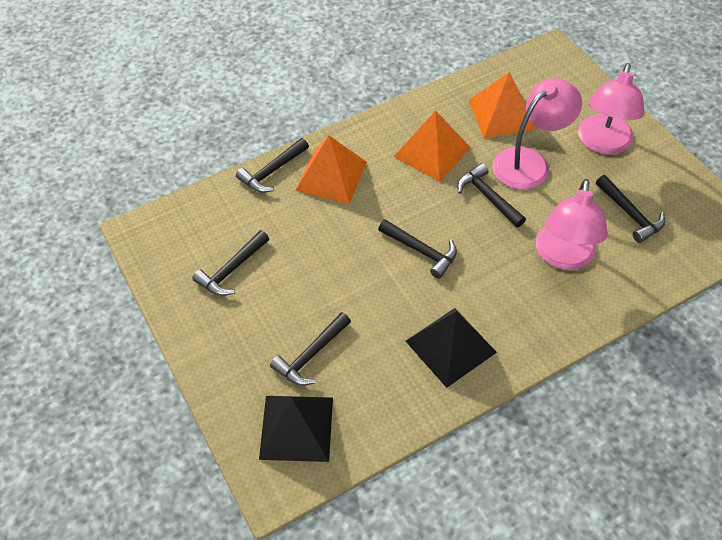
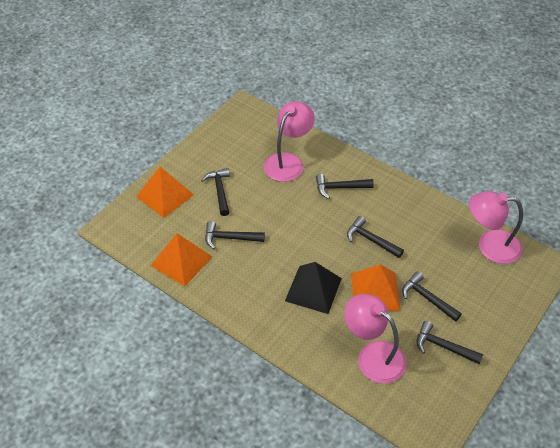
black pyramid: [259,396,333,462] [406,308,497,388] = 2 -> [285,262,342,314] = 1

